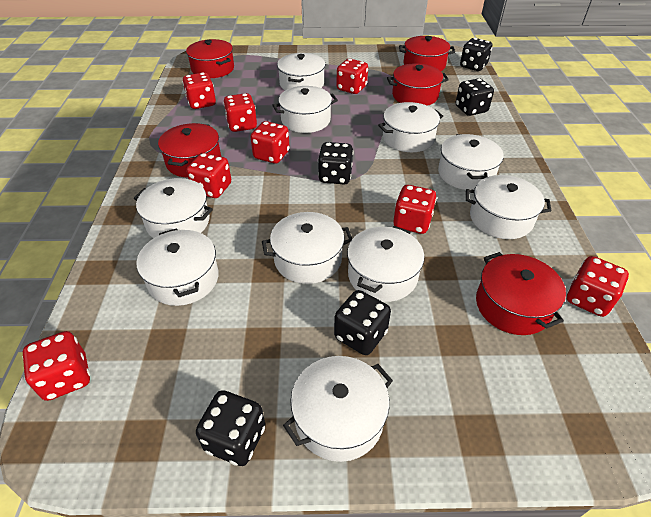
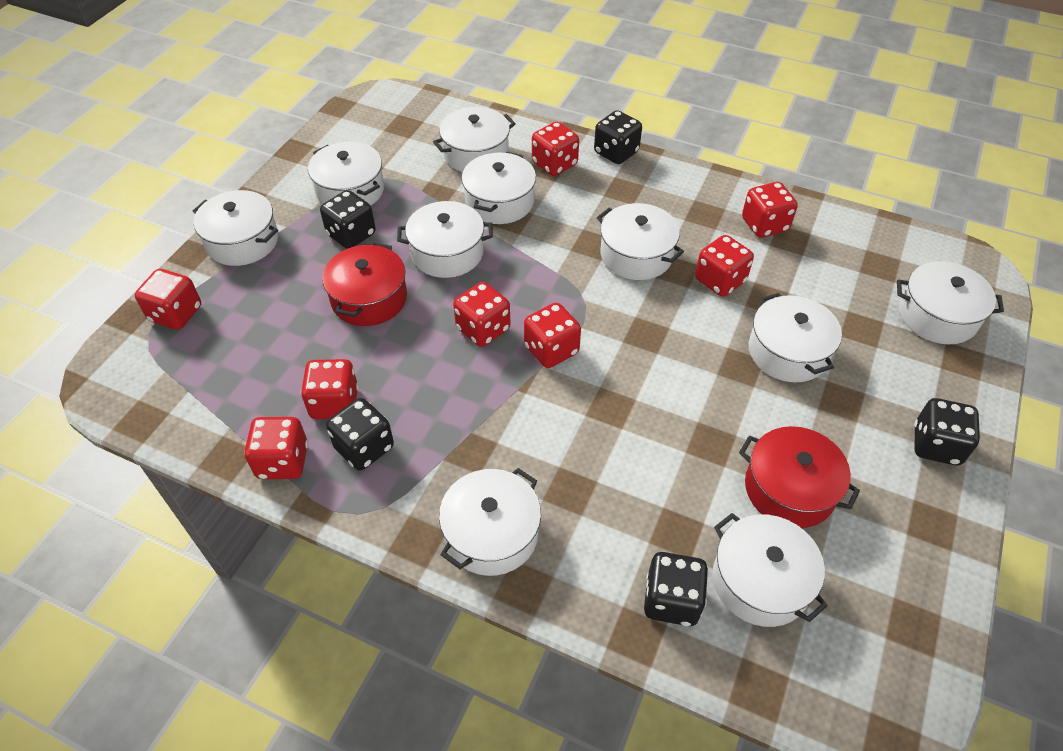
red pot: [158,123,221,178] [186,39,234,78] [387,63,449,106] [399,36,455,71] [476,252,566,335] = 5 -> [322,242,407,326] [739,426,860,528] = 2

